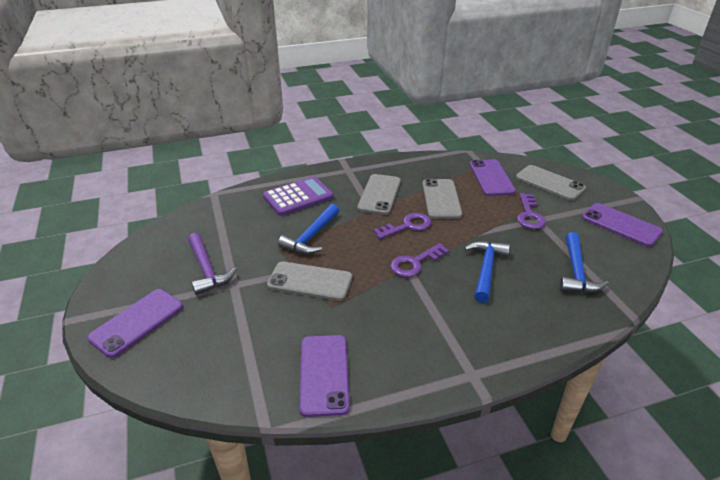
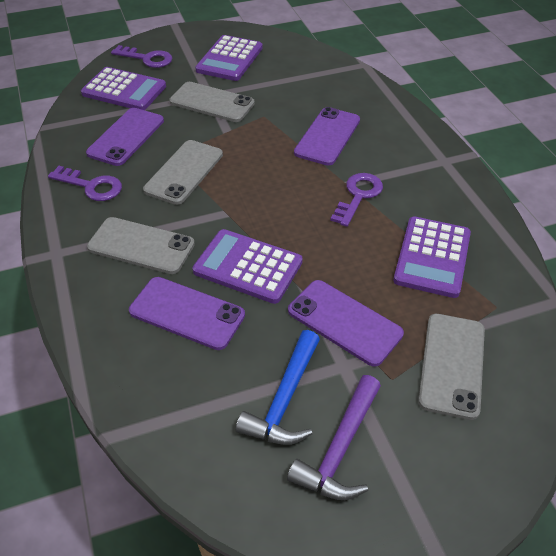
blue hammer: [278,204,339,254] [464,241,510,303] [560,232,609,293] = 3 -> [236,330,320,445] = 1
purple calculator: [263,176,333,216] = 1 -> [81,67,166,110] [192,229,303,304] [195,35,263,81] [393,217,471,298] = 4

